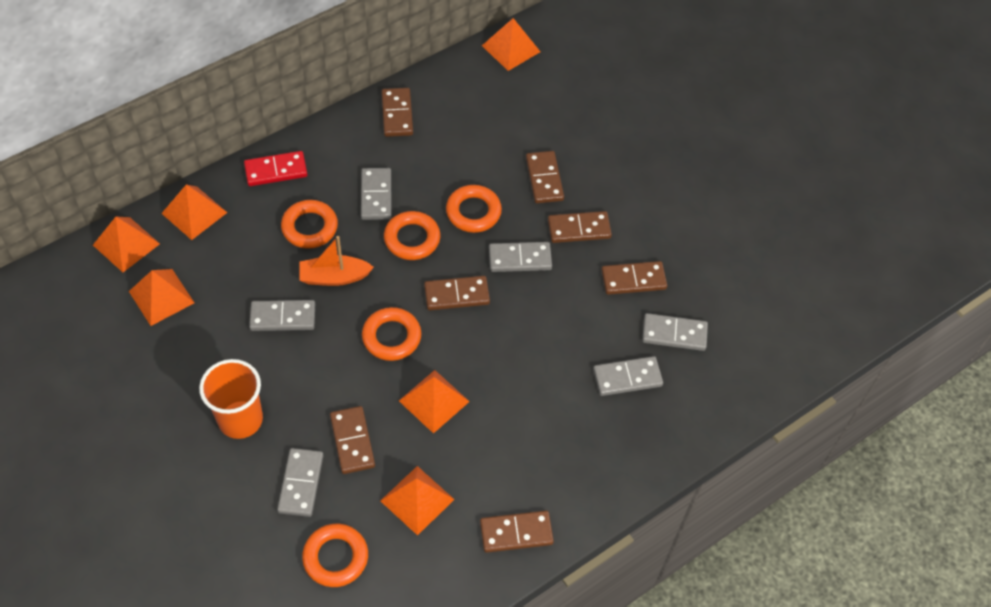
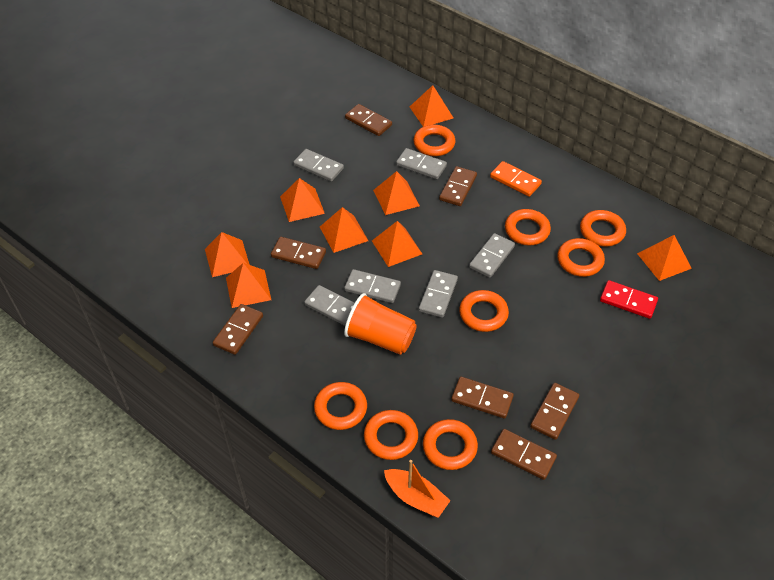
orange domino: none = 0 -> [490,161,542,197] = 1
orange pyramid: [93,217,160,272] [129,269,194,326] [161,184,228,240] [380,466,455,536] [399,370,470,434] [482,18,540,71] = 6 -> [205,232,250,277] [226,263,271,308] [280,178,325,222] [320,207,368,253] [372,221,422,267] [373,171,420,215] [410,85,453,127] [637,235,692,281] = 8
orange ring: [281,200,338,249] [302,524,368,587] [362,307,421,361] [384,211,440,260] [446,185,502,233] = 5 -> [314,382,367,430] [364,410,418,460] [413,125,455,156] [423,419,478,470] [459,290,509,332] [505,209,551,245] [557,238,605,277] [580,210,626,246] = 8

